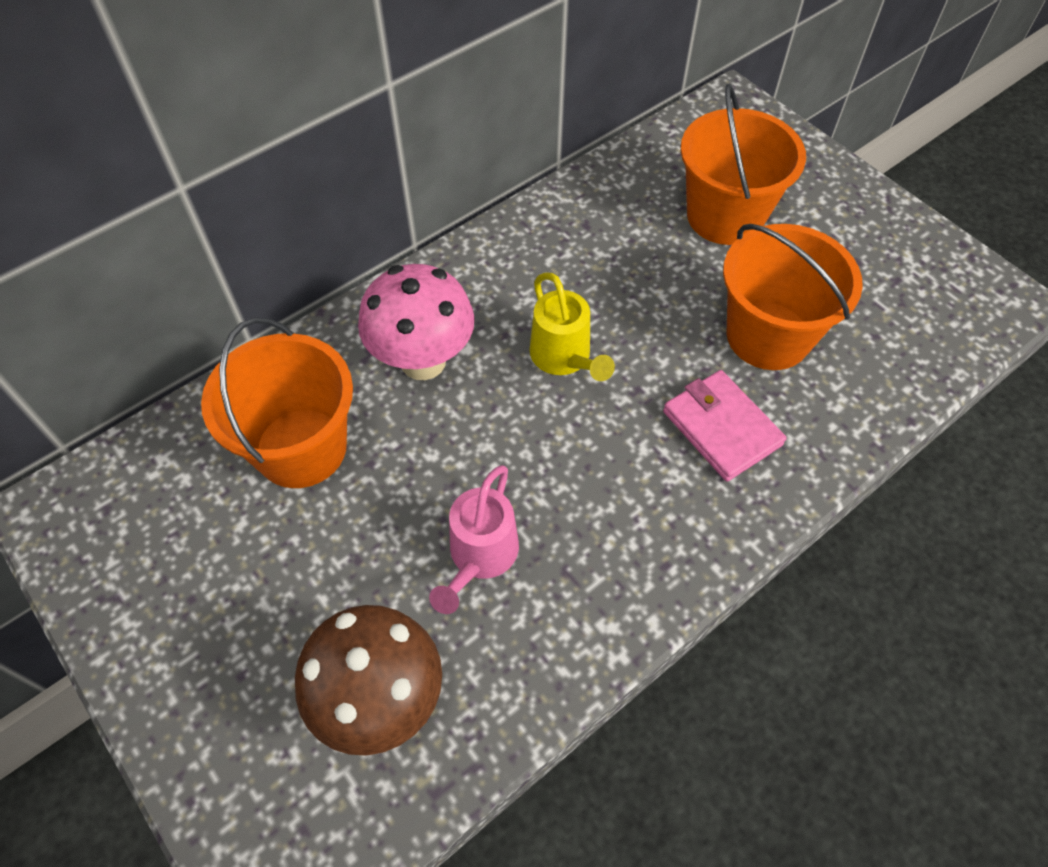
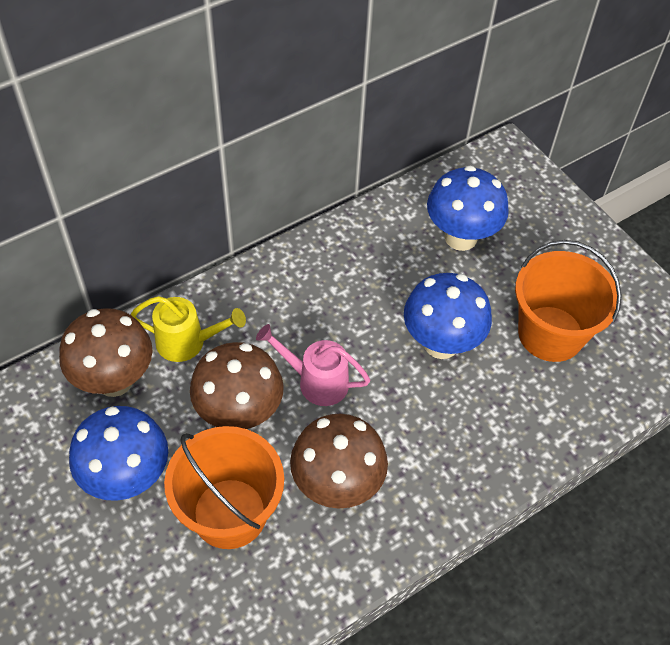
blue mushroom: none = 0 -> [69,406,168,501] [404,273,492,359] [427,166,509,251] = 3
brown mushroom: [295,605,442,756] = 1 -> [59,308,153,397] [190,342,284,429] [290,414,388,509] = 3
orange bucket: [201,317,353,488] [681,84,806,245] [723,224,863,370] = 3 -> [164,426,284,549] [515,240,622,362] = 2
pink mushroom: [358,264,475,380] = 1 -> none = 0
pink wallet: [663,370,787,482] = 1 -> none = 0

